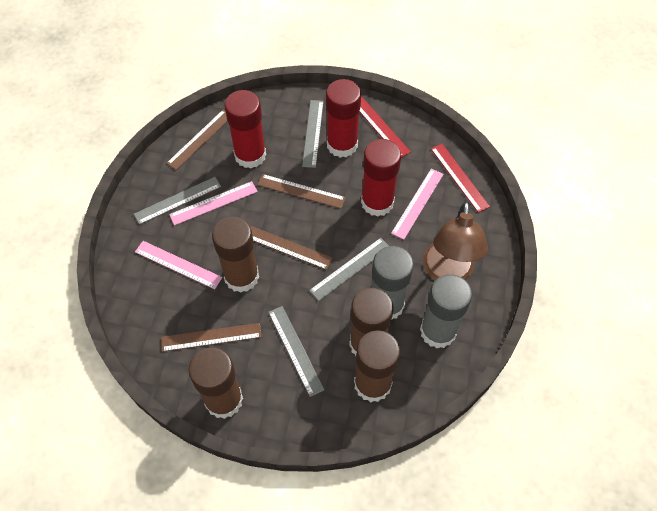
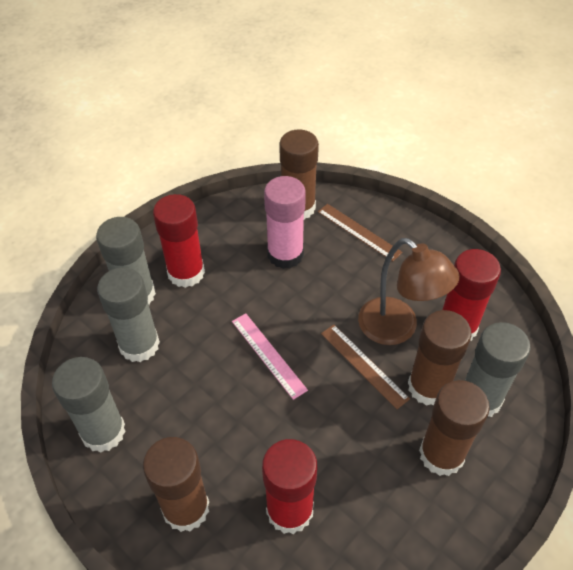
brown ruler: [161,323,262,352] [166,110,227,170] [250,226,333,270] [258,174,346,209] = 4 -> [318,204,402,261] [321,325,410,409] = 2
grey glue stick: [371,246,414,319] [420,274,472,349] = 2 -> [52,357,126,453] [96,217,156,305] [97,267,160,362] [465,322,531,417] = 4
grey ruler: [134,177,221,225] [268,306,324,397] [302,100,324,168] [309,238,389,301] = 4 -> none = 0
pink glue stick: none = 0 -> [264,176,306,269] = 1
pink ruler: [135,241,223,289] [169,181,258,226] [391,169,444,240] = 3 -> [232,313,308,400] = 1
red ruler: [359,97,411,158] [431,144,490,213] = 2 -> none = 0

